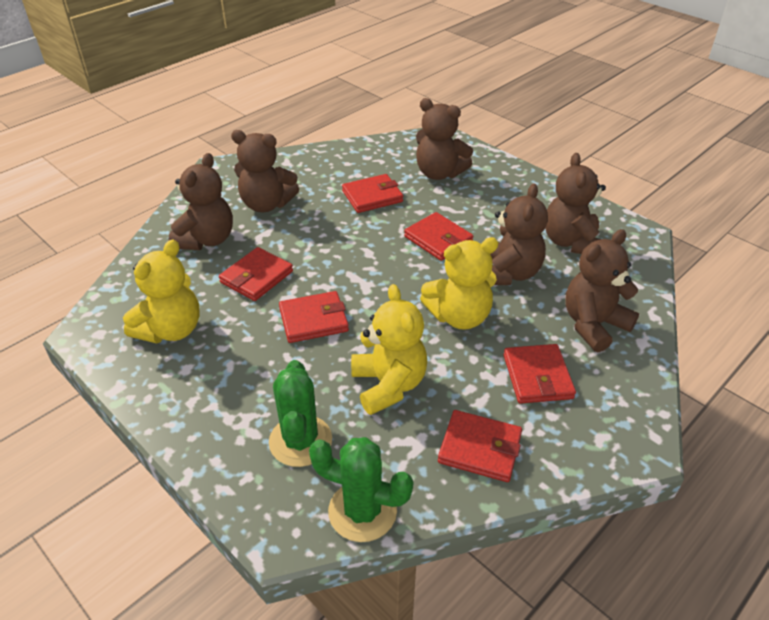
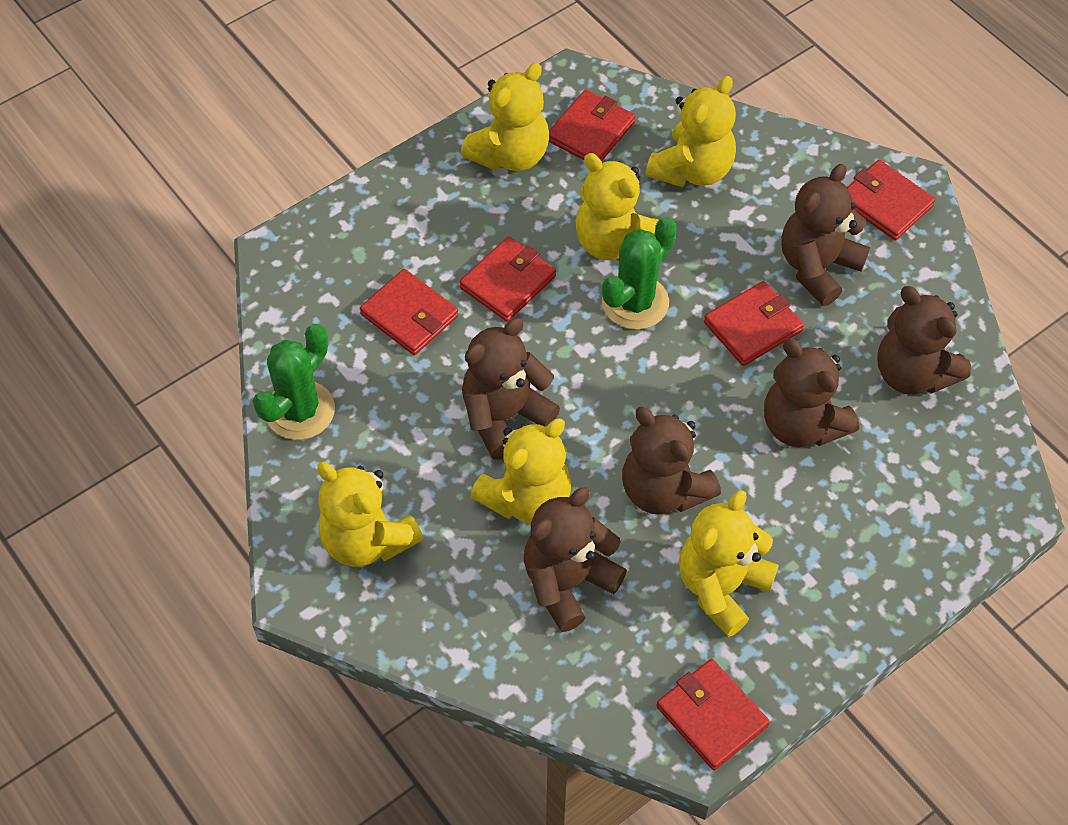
yellow teddy bear: [123,240,199,343] [351,284,427,415] [420,237,498,330] = 3 -> [317,462,424,567] [461,63,549,171] [470,419,571,524] [575,153,659,260] [646,76,736,187] [679,490,779,637] = 6

